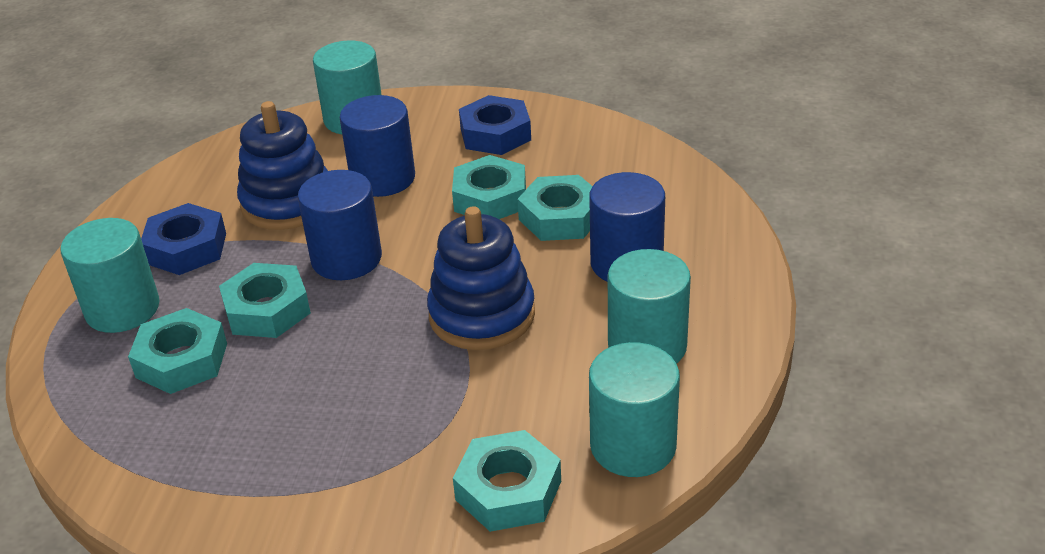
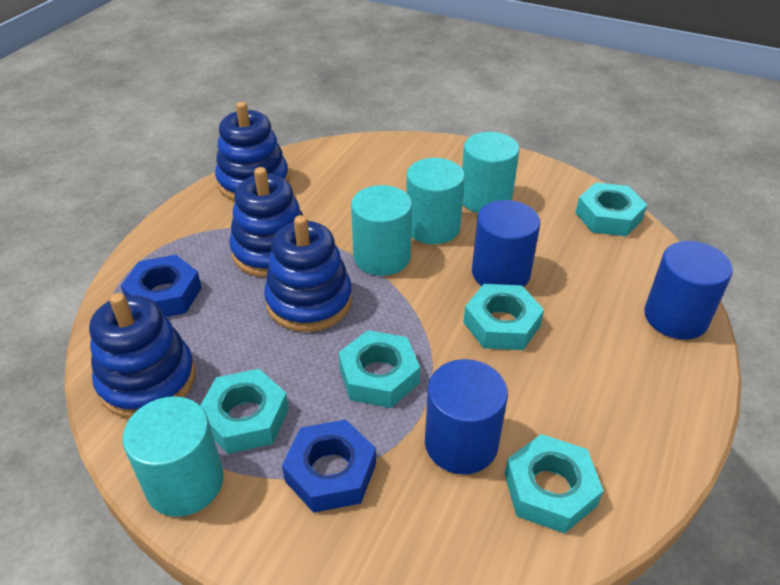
blue stacking toy: [237,101,328,230] [427,206,535,350] = 2 -> [89,293,196,418] [215,102,289,201] [229,167,303,277] [264,215,352,332] = 4

